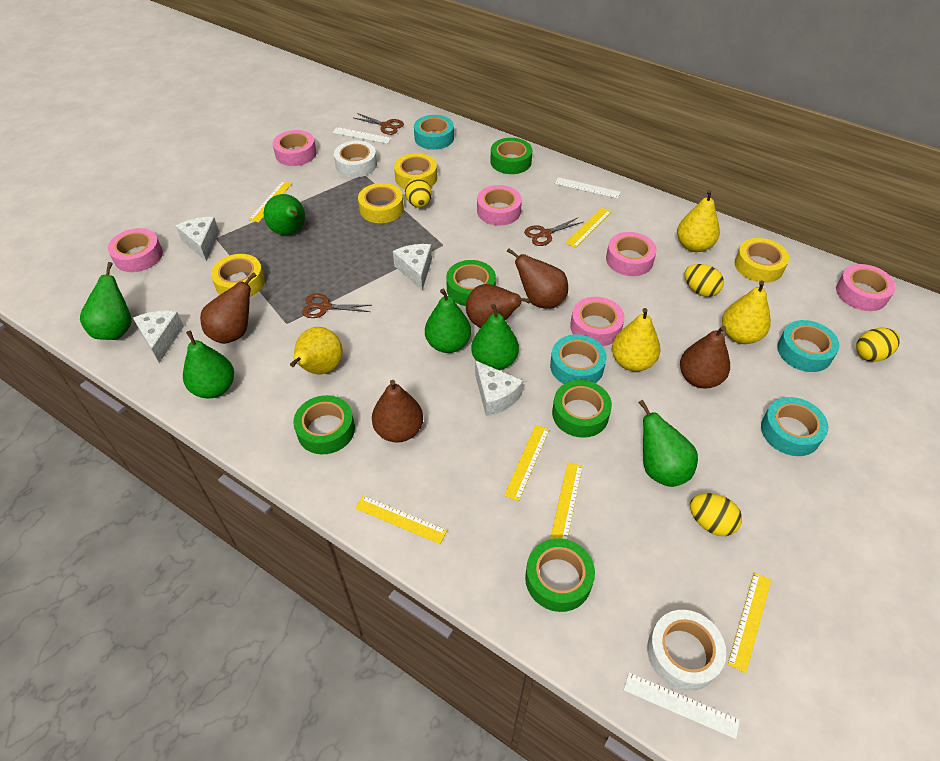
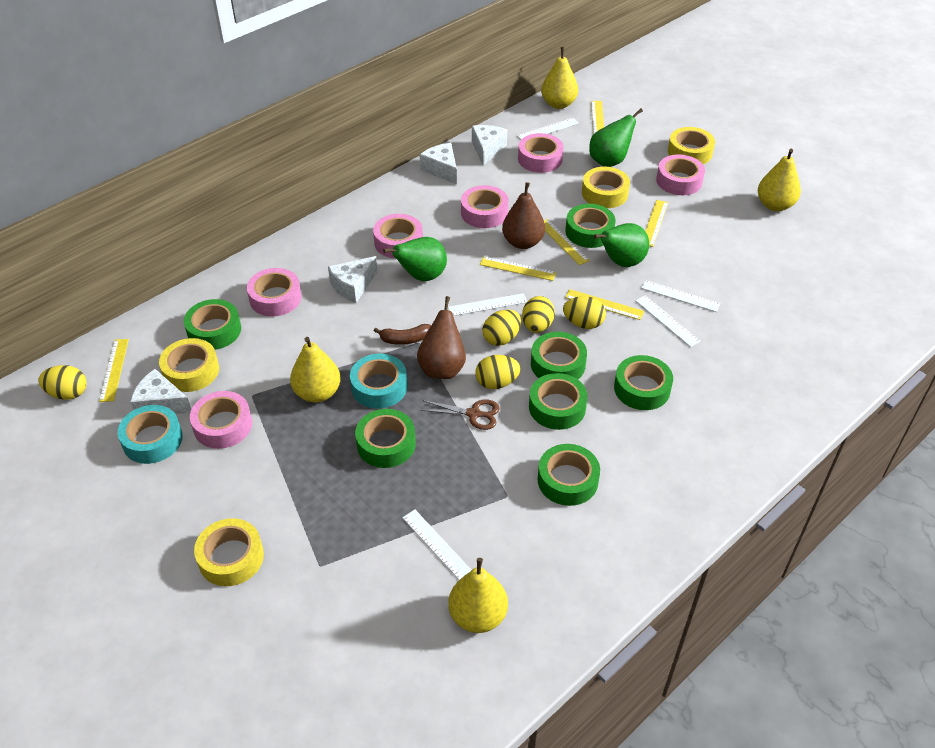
brown banana: none = 0 -> [374,324,431,345] = 1
brown pear: [200,272,257,344] [372,380,423,443] [466,284,531,328] [507,248,568,309] [680,326,730,389] = 5 -> [417,296,466,379] [502,182,545,249] = 2
brown scissors: [302,293,371,318] [354,113,404,135] [524,218,583,246] = 3 -> [420,400,499,430] = 1
green pear: [80,262,131,340] [183,331,234,398] [264,194,305,235] [425,289,471,353] [471,304,519,370] [638,400,698,487] = 6 -> [383,237,447,281] [589,109,643,167] [594,223,649,267] = 3
green tape: [293,395,355,454] [446,260,496,306] [491,138,532,174] [525,538,595,612] [552,380,612,438] = 5 -> [184,299,241,350] [355,409,416,468] [529,373,588,430] [531,332,587,379] [538,444,600,506] [565,204,615,248] [614,355,673,410] = 7
turquoise tape: [414,115,454,150] [550,334,607,384] [761,397,828,456] [777,320,840,372] = 4 -> [117,405,183,464] [350,354,407,409] = 2
white ruler: [332,127,392,144] [555,177,621,199] [624,672,740,739] = 3 -> [402,510,471,580] [448,293,527,316] [517,118,579,140] [635,295,701,347] [641,280,720,312] = 5
white tape: [334,141,377,177] [647,610,726,691] = 2 -> none = 0
yellow egg: [405,178,432,208] [685,264,724,297] [690,493,742,536] [856,328,900,362] = 4 -> [38,365,87,400] [475,355,520,389] [483,310,521,346] [522,296,555,333] [563,296,606,329] = 5

